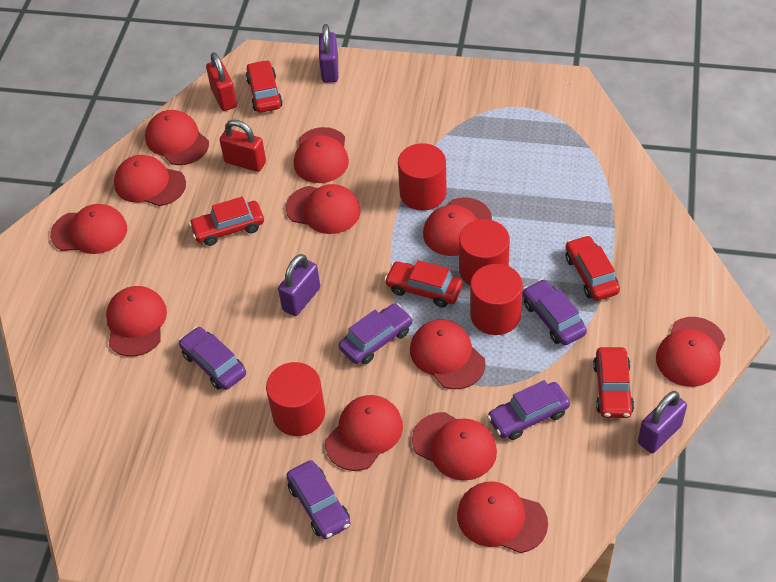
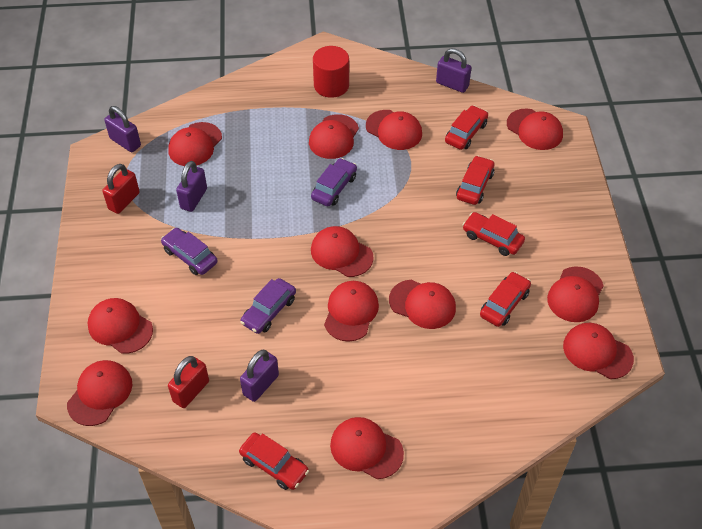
purple car: [179,327,246,390] [286,460,351,539] [339,303,413,364] [487,380,570,440] [523,279,587,345] = 5 -> [161,228,218,275] [240,278,296,334] [311,158,357,206] = 3
purple padlock: [278,254,320,316] [319,24,338,83] [638,391,687,453] = 3 -> [104,106,141,152] [176,161,207,212] [240,350,279,402] [436,48,471,93] = 4
red cylinder: [266,362,325,436] [398,143,447,211] [459,219,510,285] [470,264,523,335] = 4 -> [313,46,349,98] = 1

